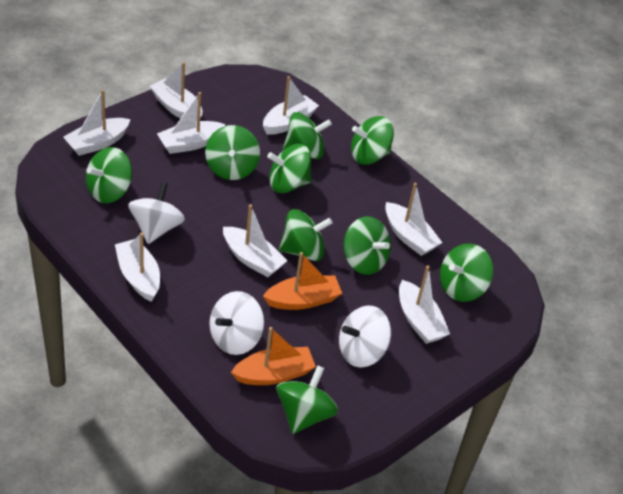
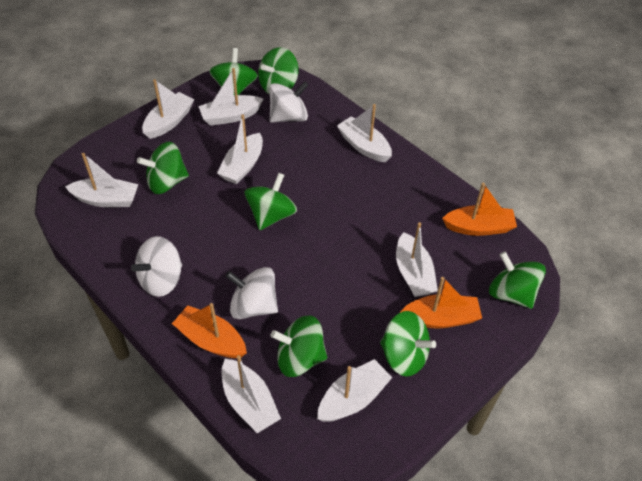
green spinning top: [86,147,132,203] [205,125,260,180] [267,144,312,193] [276,365,338,434] [279,209,333,261] [283,112,332,159] [344,216,391,275] [351,116,394,165] [440,244,493,302] = 9 -> [137,142,189,194] [209,48,258,95] [245,173,297,230] [258,47,299,94] [271,315,327,377] [380,311,436,377] [489,251,546,309] = 7
orange boat: [231,327,316,385] [263,252,342,310] = 2 -> [172,303,247,358] [400,277,482,329] [442,183,517,236] = 3

